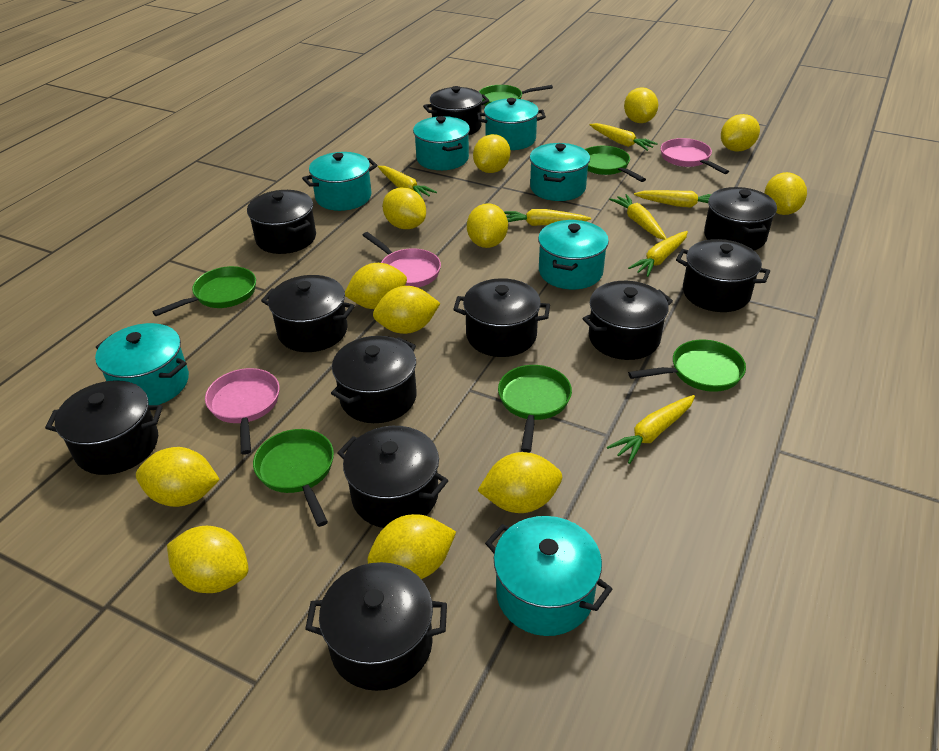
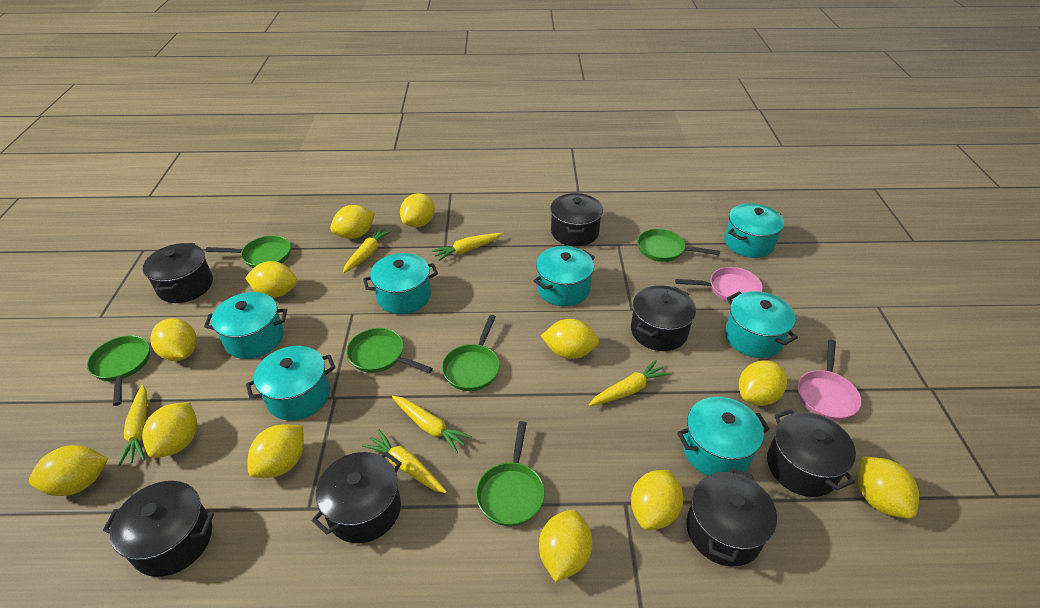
black pot: [45,381,163,475] [247,190,316,254] [261,275,355,352] [305,562,447,691] [331,336,417,423] [337,426,448,528] [423,86,489,135] [453,278,550,357] [582,281,673,360] [676,239,770,312] [704,187,777,250] = 11 -> [103,481,214,577] [143,243,213,303] [312,452,402,543] [550,193,603,246] [631,285,696,351] [686,468,777,566] [767,409,856,497] = 7
pink pan: [205,368,280,455] [363,232,441,288] [660,138,729,174] = 3 -> [675,267,763,302] [798,340,862,421] = 2
yellow carrot: [378,166,437,199] [503,209,591,226] [590,123,658,151] [607,395,695,464] [609,194,667,240] [628,231,688,277] [634,190,711,208] = 7 -> [118,385,147,466] [343,227,392,273] [362,430,447,493] [392,396,472,453] [432,233,503,261] [589,360,670,406] = 6

